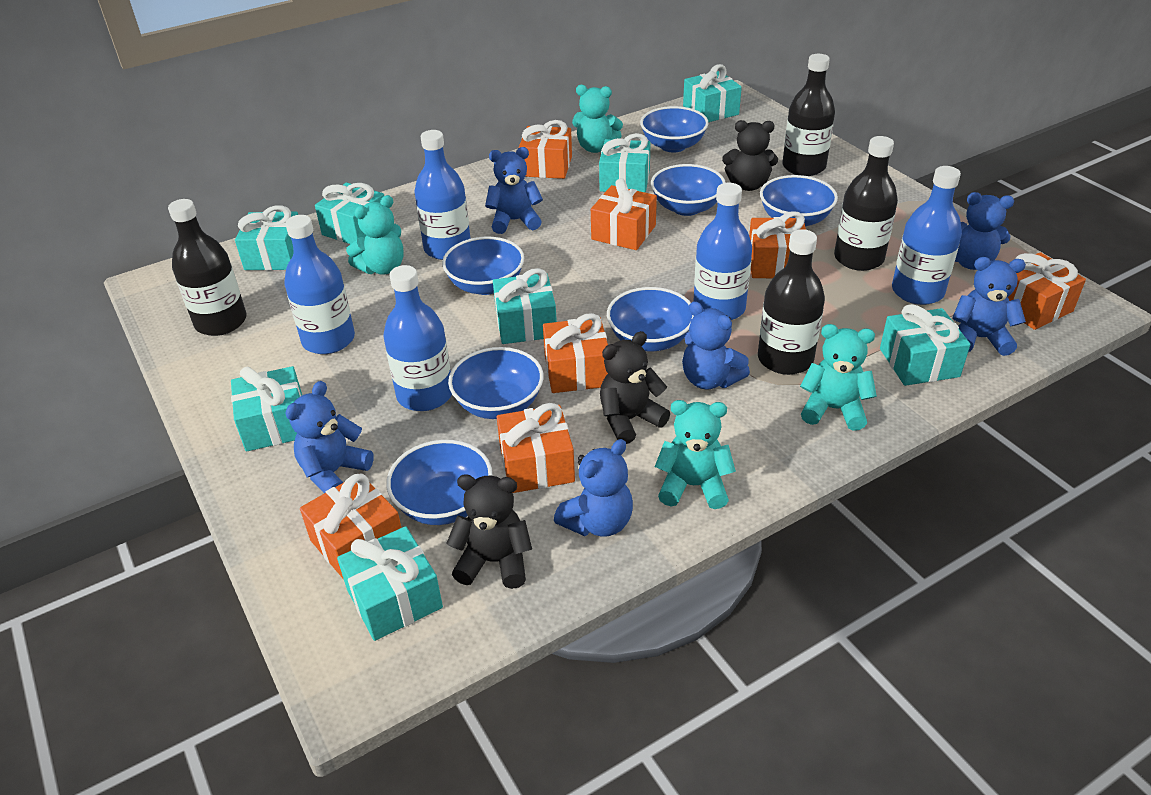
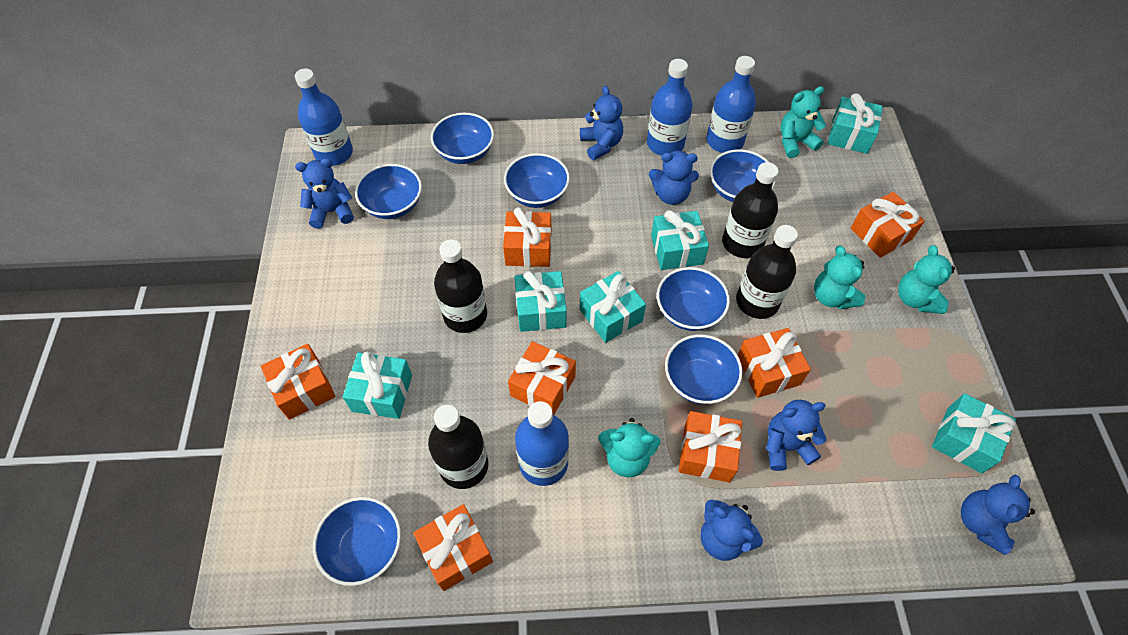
black teddy bear: [446,474,532,589] [600,331,670,444] [722,120,778,191] = 3 -> none = 0
blue bottle: [285,215,355,354] [383,265,452,411] [414,130,471,260] [693,183,752,320] [892,166,962,305] = 5 -> [295,68,353,166] [515,401,569,486] [647,59,692,156] [706,56,756,153] = 4
turquoise gift: [231,366,302,452] [235,205,298,270] [315,183,384,244] [337,526,443,641] [493,268,557,344] [599,133,651,193] [683,64,742,122] [880,304,971,386] = 8 -> [343,352,412,419] [514,270,567,332] [580,271,646,343] [651,210,709,270] [828,93,883,154] [932,393,1016,473] = 6

